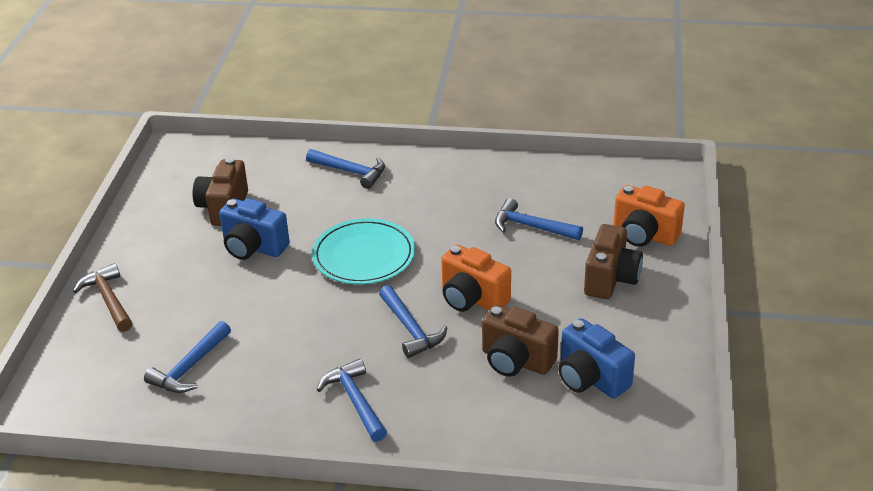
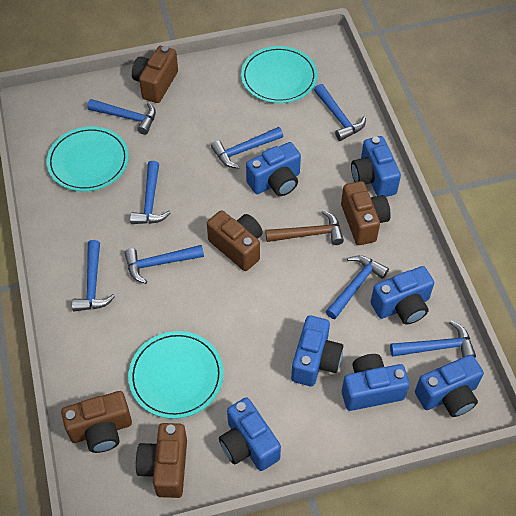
blue camera: [219,198,290,260] [558,318,635,398] = 2 -> [219,397,281,471] [246,142,301,196] [291,315,343,386] [342,354,410,411] [351,136,401,197] [371,266,434,324] [415,355,484,417] = 7
blue hammer: [144,321,231,393] [306,149,385,189] [317,359,387,442] [379,285,448,358] [495,198,583,240] = 5 -> [72,240,115,311] [87,99,156,135] [124,245,204,284] [130,161,171,224] [211,127,283,169] [314,84,366,141] [326,255,389,319] [390,321,476,357] = 8
brown camera: [192,157,248,226] [482,305,559,377] [584,224,643,299] = 3 -> [61,391,132,453] [132,46,178,103] [136,423,187,498] [207,210,263,271] [341,181,391,245] = 5
orange camera: [441,245,511,312] [614,185,685,247] = 2 -> none = 0
turquoise plate: [312,218,415,284] = 1 -> [47,126,129,192] [128,331,224,419] [241,46,318,103] = 3

